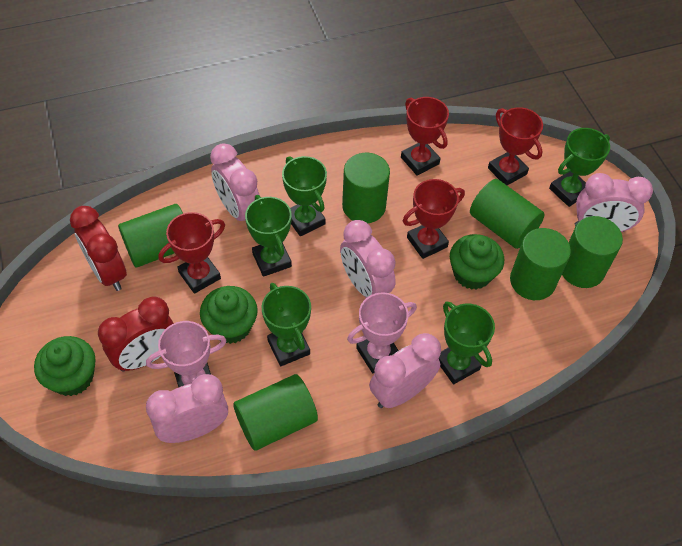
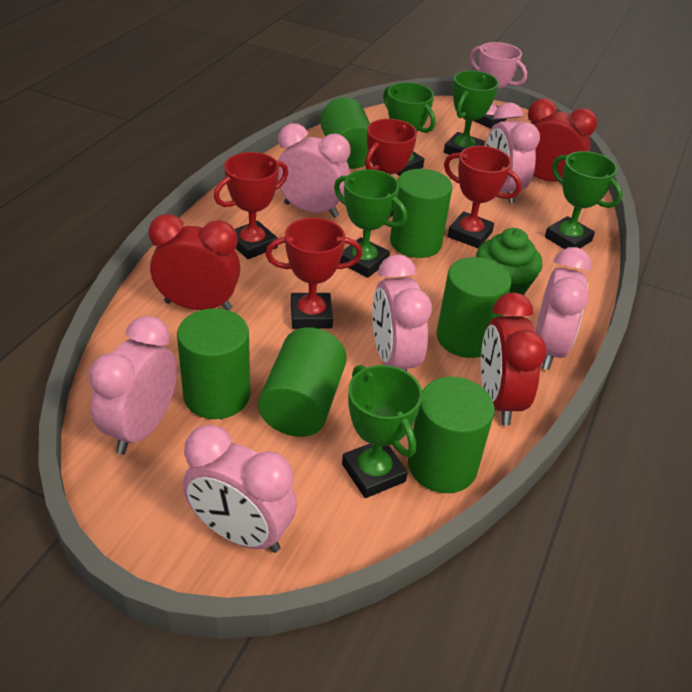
green cupcake: [34,336,96,396] [200,286,258,344] [450,234,504,290] = 3 -> [476,228,542,295] = 1
pink clock: [146,374,228,443] [210,143,259,221] [340,220,396,298] [369,333,441,408] [575,173,653,232] = 5 -> [88,316,177,455] [183,425,297,553] [277,123,350,218] [372,254,432,372] [486,102,540,203] [536,247,592,370] = 6
pink trophy: [146,321,226,387] [347,292,417,373] = 2 -> [470,42,527,129] = 1
red clock: [70,206,127,291] [98,297,174,372] = 2 -> [148,214,240,310] [481,292,547,426] [528,98,597,182] = 3

